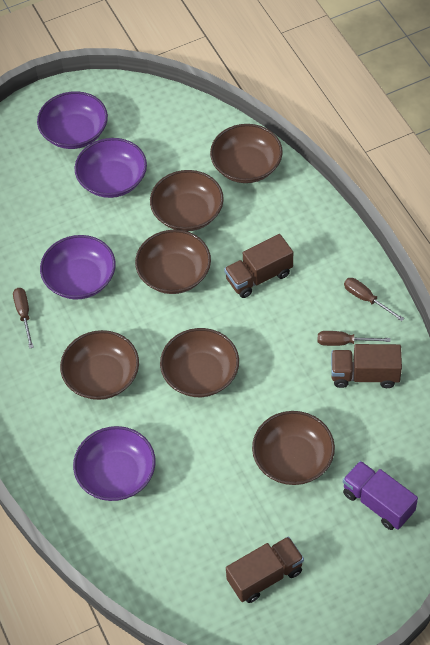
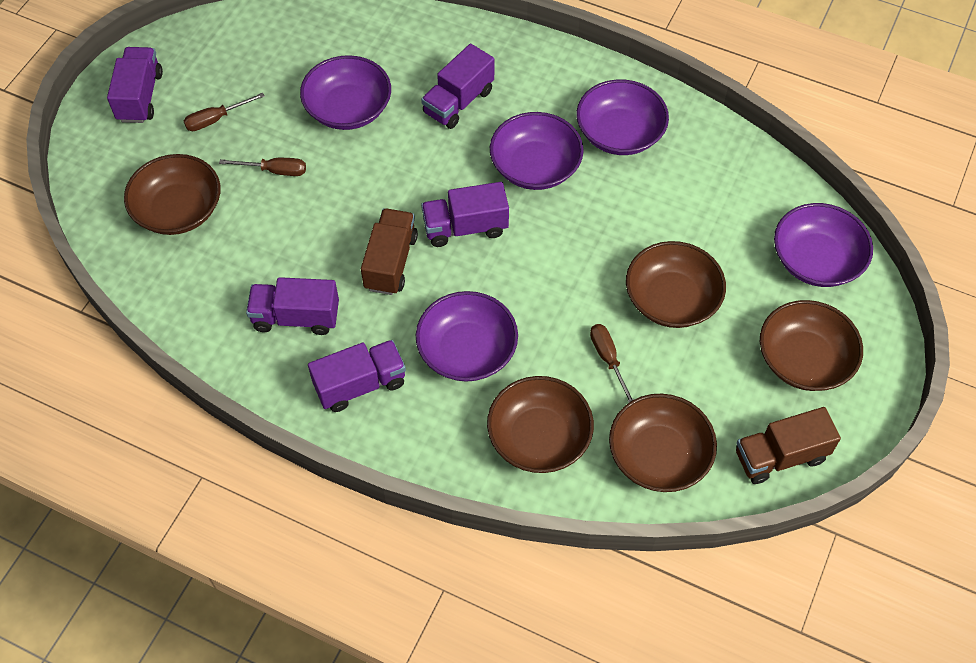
brown bowl: [60,330,139,400] [135,230,211,294] [150,170,224,231] [160,328,239,397] [210,124,283,183] [252,411,335,485] = 6 -> [124,154,220,235] [487,376,594,473] [609,394,717,492] [626,241,726,328] [760,300,863,391] = 5
brown truck: [224,234,293,298] [226,536,304,603] [331,344,402,388] = 3 -> [361,208,418,295] [736,407,841,484] = 2
purple bowl: [37,91,108,149] [40,235,116,300] [73,426,155,501] [75,138,147,198] = 4 -> [300,55,391,130] [416,291,518,382] [490,112,584,190] [576,79,669,155] [774,203,873,287] = 5
purple truck: [343,461,418,530] = 1 -> [107,47,163,123] [246,277,339,335] [308,340,406,412] [421,44,494,129] [421,182,509,247] = 5

